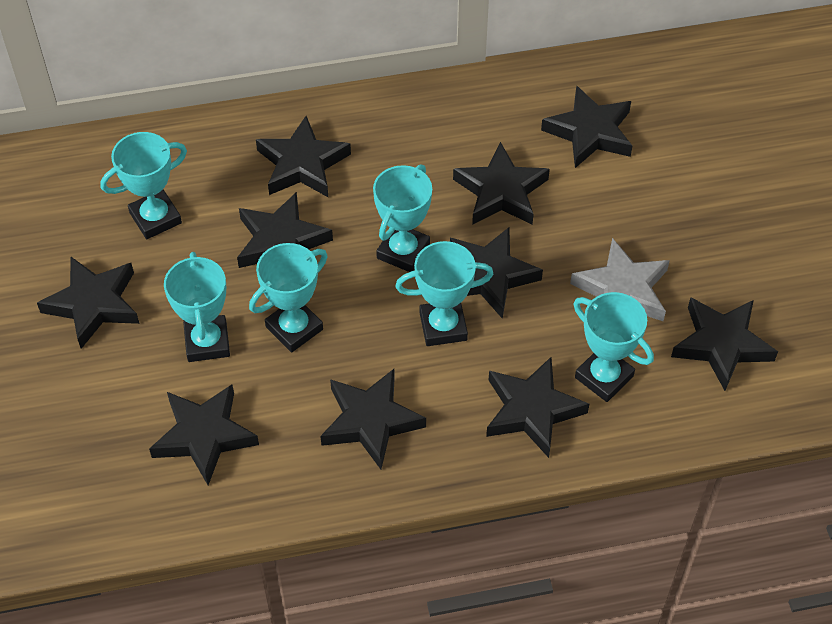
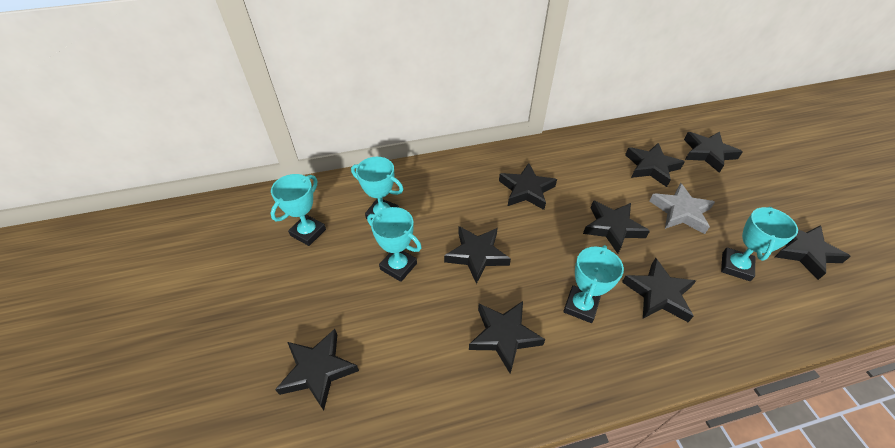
black star: [37,257,140,349] [149,384,259,485] [237,192,333,268] [256,116,351,197] [320,369,426,469] [450,227,543,319] [453,142,550,225] [486,357,589,458] [541,85,632,168] [671,297,778,391] = 10 -> [275,329,359,411] [444,226,511,284] [469,301,545,374] [499,163,557,210] [583,200,650,254] [622,258,696,322] [625,143,685,187] [684,132,743,173] [775,225,851,280] = 9
turquoise trophy: [101,132,187,239] [164,252,230,362] [249,243,328,352] [373,164,432,272] [395,241,493,346] [574,292,654,402] = 6 -> [270,174,326,246] [351,157,404,220] [367,207,422,282] [563,245,624,323] [721,207,798,281] = 5

